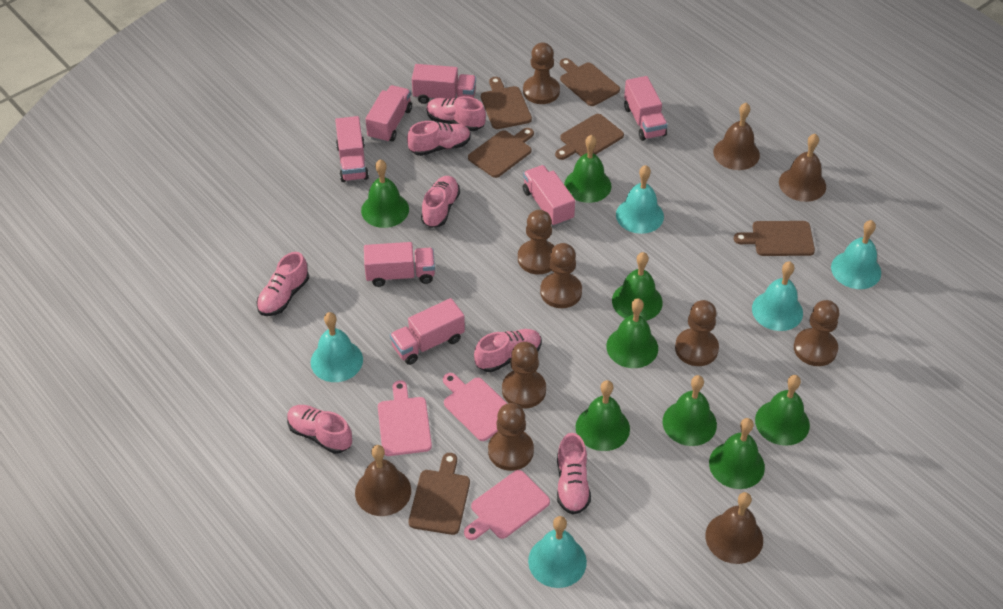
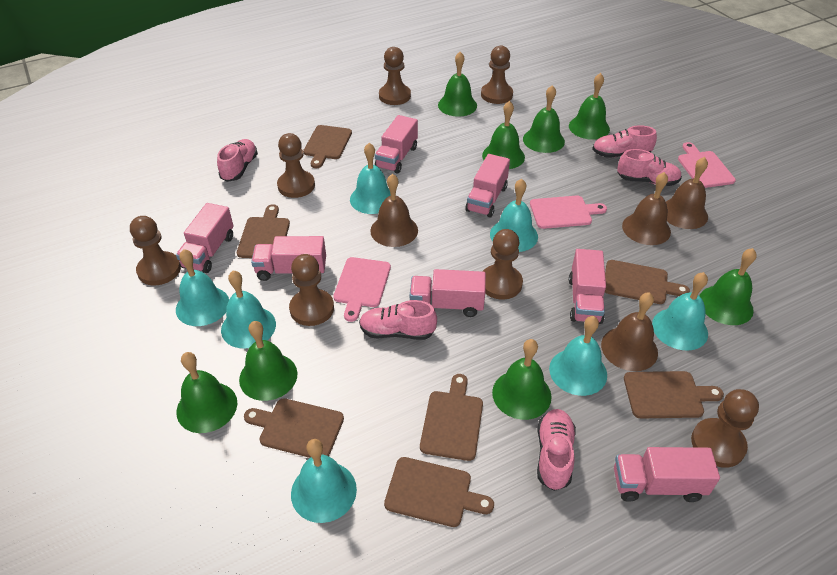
brown cutting board: [409,453,470,535] [468,128,534,178] [481,77,532,129] [555,114,624,160] [560,58,620,106] [734,221,815,256] = 6 -> [237,204,290,258] [244,398,344,458] [303,125,352,168] [384,457,494,527] [420,374,483,461] [605,260,690,304] [624,371,724,419] = 7
pink shoe: [256,252,309,316] [287,405,352,454] [407,121,471,156] [421,176,460,228] [426,96,486,131] [474,329,542,372] [557,433,591,515] = 7 -> [217,139,258,182] [359,300,437,340] [537,409,576,491] [592,125,657,157] [617,149,682,186] = 5
turquoise bell: [311,312,363,382] [528,516,587,588] [616,165,664,234] [752,262,803,331] [831,220,881,289] = 5 -> [176,249,229,326] [221,270,276,349] [291,439,357,523] [350,143,390,214] [490,179,538,252] [549,316,607,396] [652,272,708,351] = 7

